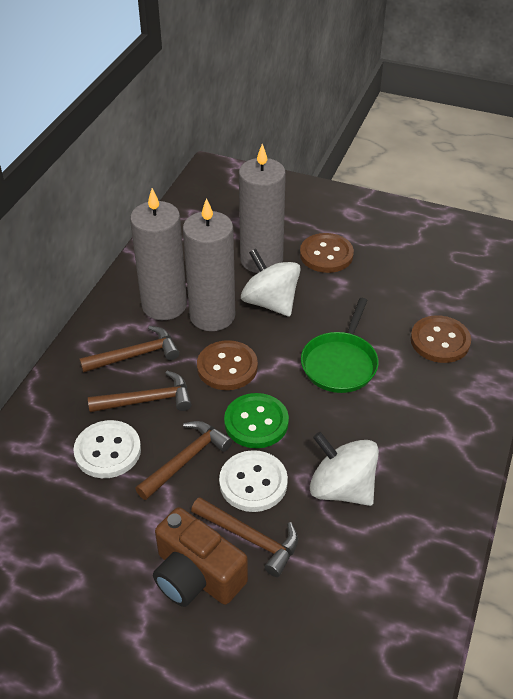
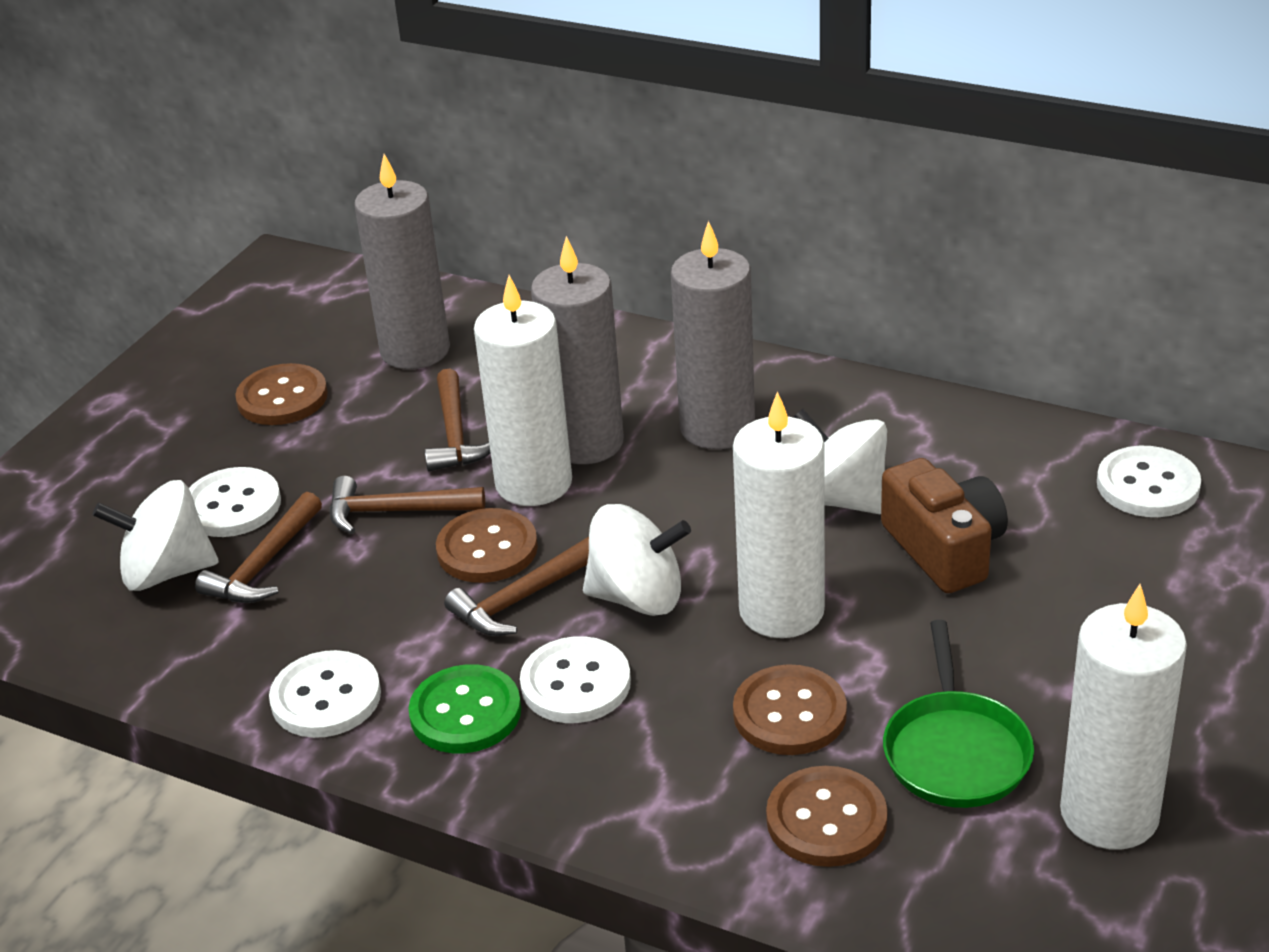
brown button: [197,340,258,390] [300,233,354,273] [411,315,471,363] = 3 -> [235,363,328,425] [436,508,538,583] [733,664,847,755] [766,766,888,867] = 4
white button: [73,420,141,478] [219,450,288,512] = 2 -> [189,467,281,537] [269,650,381,738] [520,636,631,723] [1097,446,1201,517] = 4
white candle: none = 0 -> [474,275,572,506] [733,391,825,638] [1060,584,1187,850] = 3
white spinning top: [241,249,301,317] [310,432,379,506] = 2 -> [92,480,219,591] [583,504,691,616] [793,409,887,514] = 3

